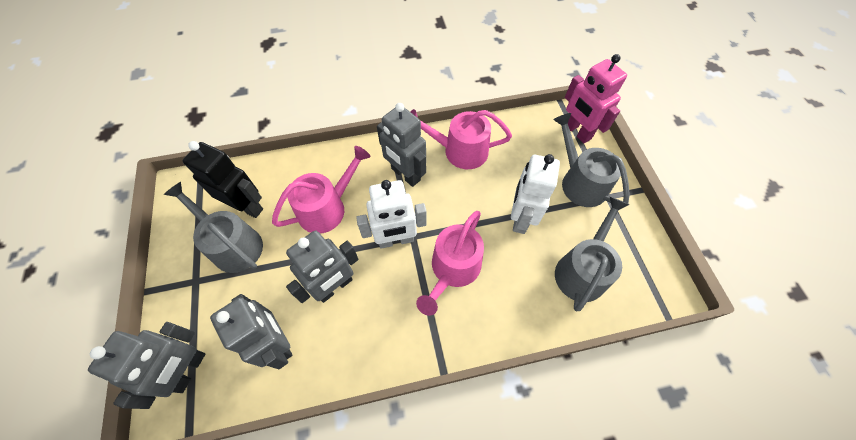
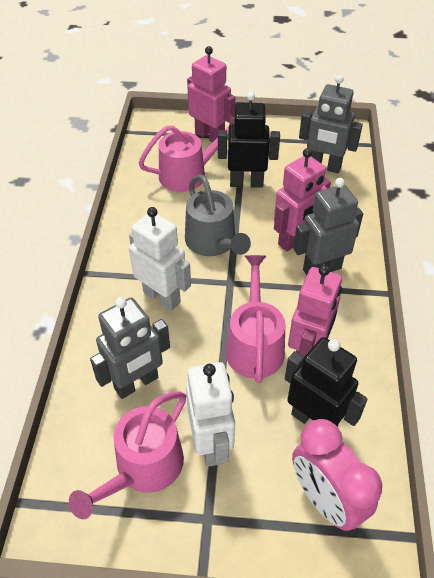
black robot: [183,141,263,218] = 1 -> [218,92,280,188] [285,337,368,427] = 2
grey robot: [88,322,205,409] [210,294,292,369] [286,231,359,303] [377,103,426,187] = 4 -> [90,297,170,399] [293,178,363,275] [299,75,363,173] = 3
grey watering can: [164,182,263,273] [553,113,630,207] [555,196,630,312] = 3 -> [185,174,251,256] = 1
pink clock: none = 0 -> [292,419,382,531] = 1
pink robot: [565,54,627,143] = 1 -> [187,46,235,142] [274,148,331,251] [288,265,342,357] = 3

